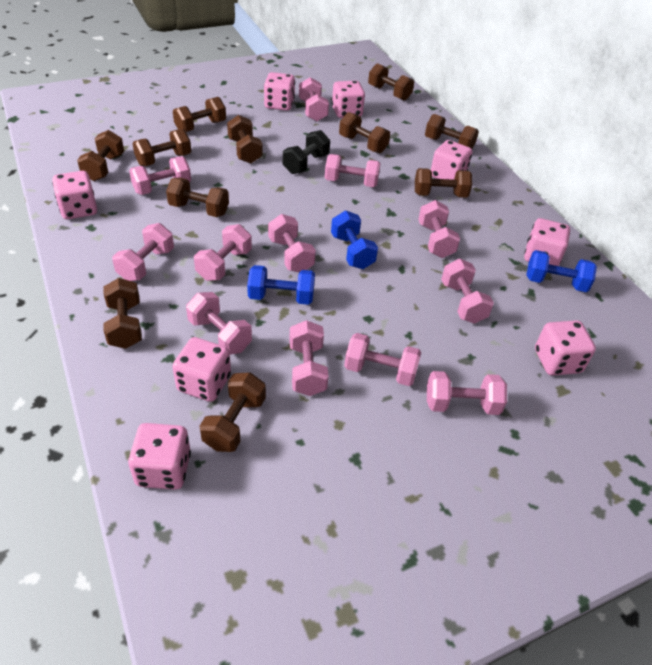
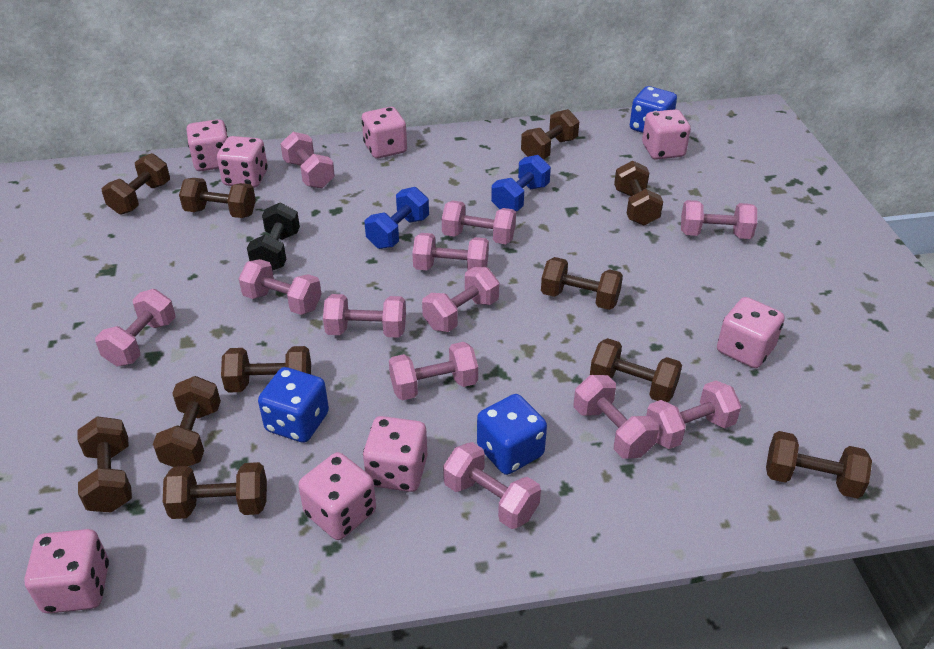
blue dice: none = 0 -> [258,367,329,443] [477,394,547,475] [630,86,677,133] = 3
blue dumbbell: [247,265,315,305] [331,211,378,269] [526,250,597,292] = 3 -> [365,187,429,249] [491,155,551,211] = 2

